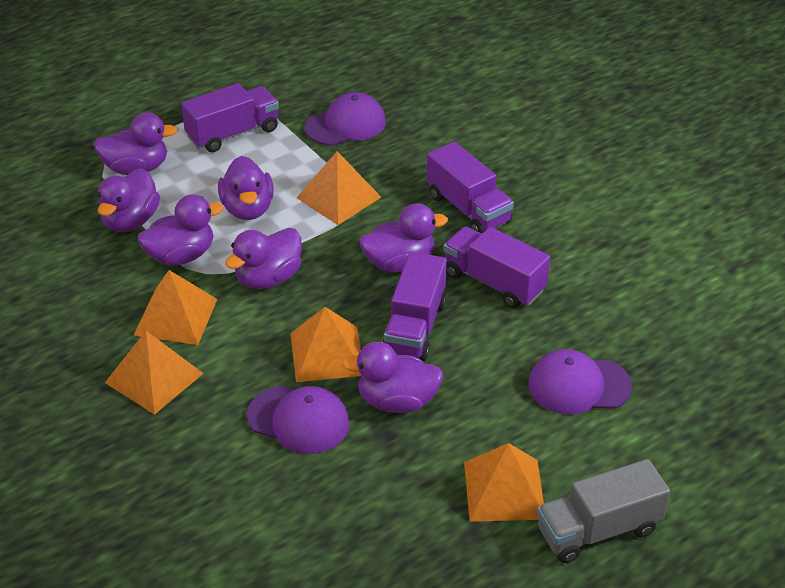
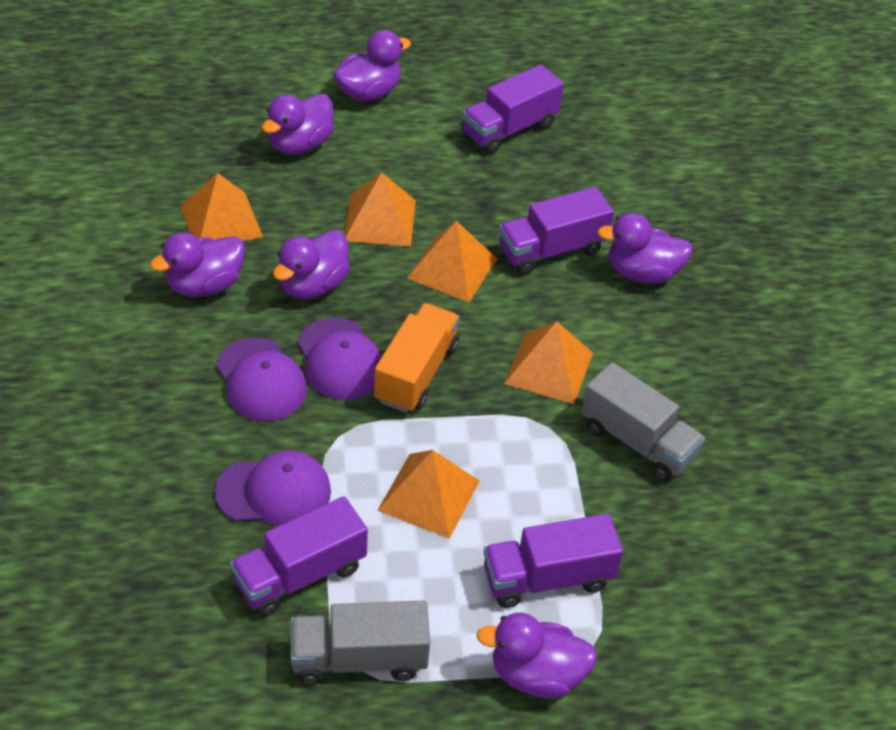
grey truck: [537,459,670,563] = 1 -> [290,600,430,685] [581,362,705,482] = 2
orange truck: none = 0 -> [374,303,460,413] = 1
purple duck: [93,113,178,175] [97,168,160,232] [138,194,223,266] [218,156,274,220] [225,228,302,289] [342,342,443,413] [360,203,448,273] = 7 -> [150,232,245,297] [262,94,334,155] [273,230,350,299] [333,30,411,101] [476,613,597,698] [597,213,693,283] = 6

